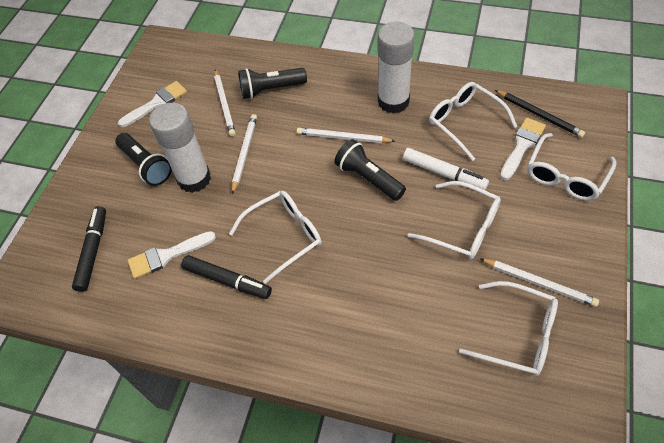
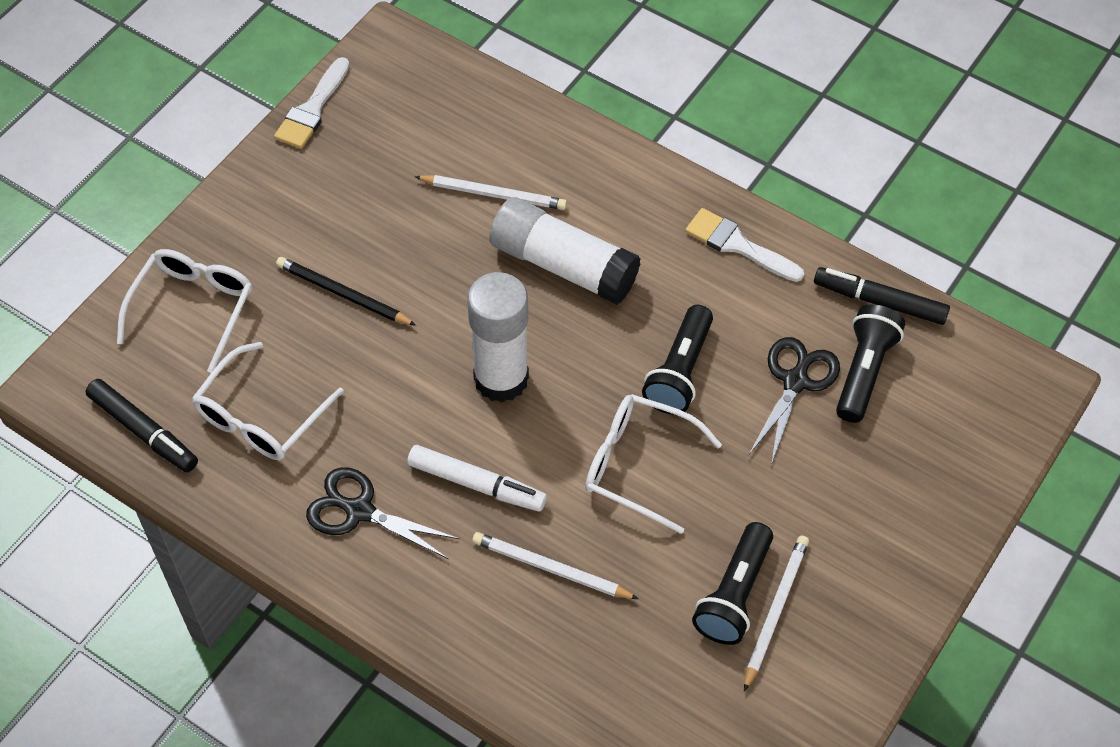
black scissors: none = 0 -> [306,467,460,559] [748,337,840,465] = 2
white brush: [118,81,187,127] [128,231,216,279] [500,118,546,180] = 3 -> [274,57,350,149] [685,208,804,282] = 2
white glasses: [229,191,322,284] [408,181,501,259] [429,82,517,161] [459,281,558,376] [527,133,616,201] = 5 -> [117,249,252,373] [192,342,344,460] [585,394,722,534] = 3
white pencil: [214,69,236,136] [232,114,257,194] [297,128,395,143] [480,258,599,307] = 4 -> [414,175,567,210] [472,532,639,599] [744,535,809,692] = 3

